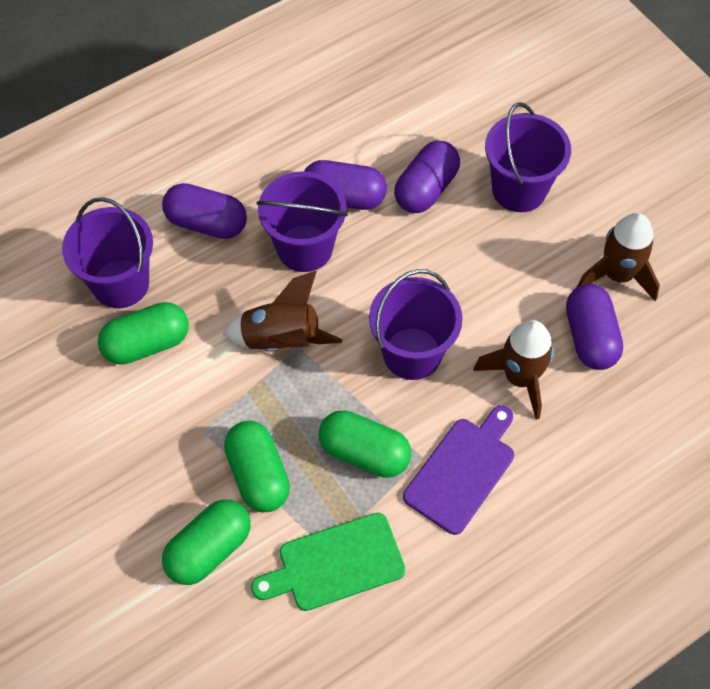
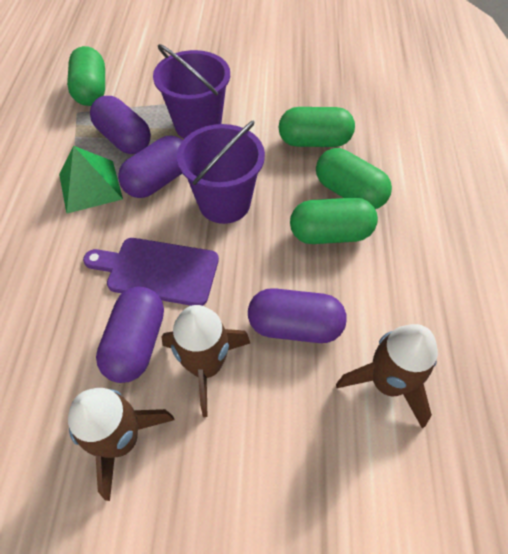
green cutting board: [251,513,406,611] = 1 -> none = 0
green pyramid: none = 0 -> [59,146,123,214] = 1
purple bucket: [62,197,153,308] [256,171,348,272] [369,269,462,380] [485,102,571,212] = 4 -> [153,44,230,139] [177,121,265,224] = 2

